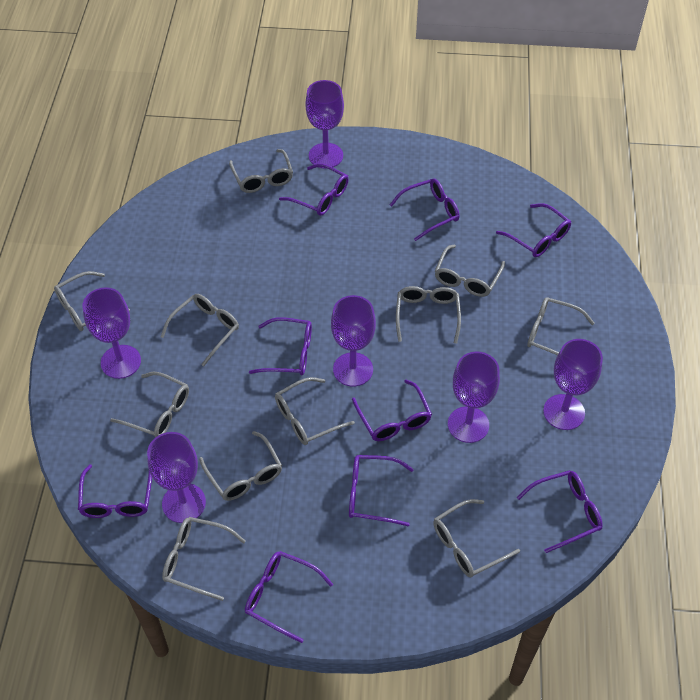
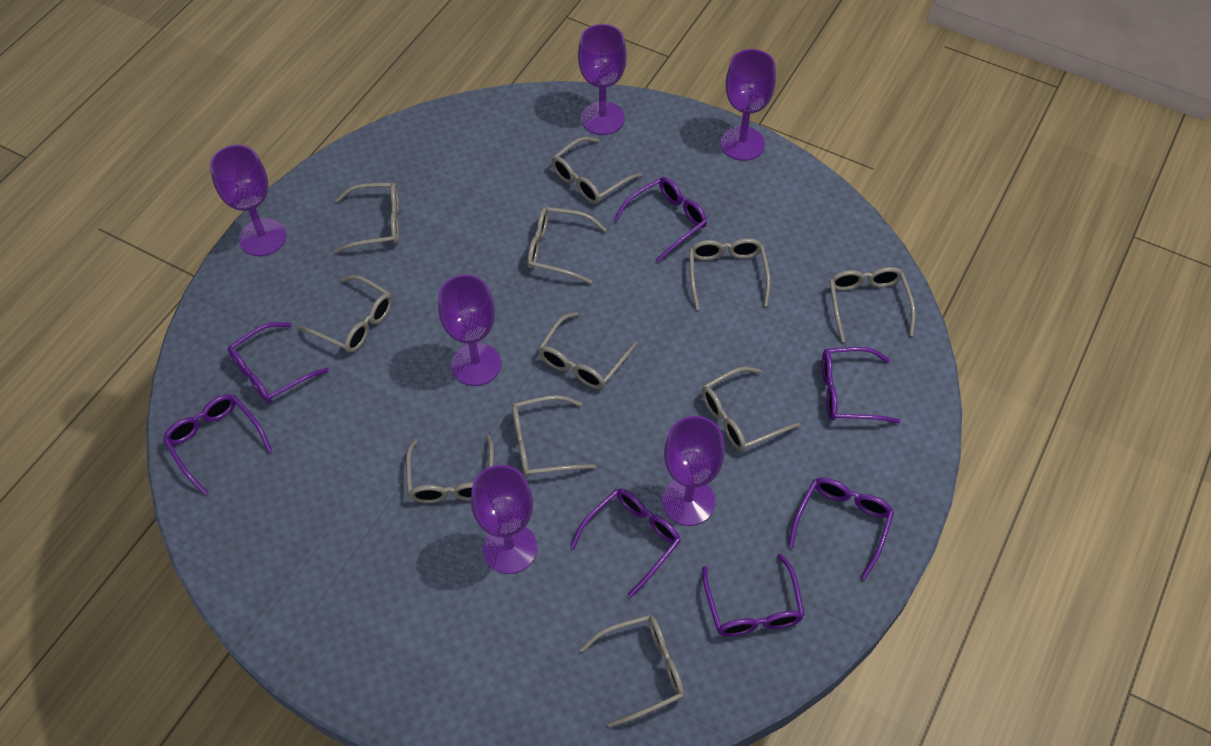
purple glasses: [78,464,152,518] [245,551,333,643] [249,317,312,375] [279,163,349,216] [349,455,414,527] [352,379,432,441] [390,178,460,241] [496,203,571,257] [517,470,603,553] = 9 -> [163,394,272,495] [228,322,329,403] [570,488,681,597] [614,177,707,262] [702,554,805,637] [788,477,894,579] [822,347,900,423] = 7

